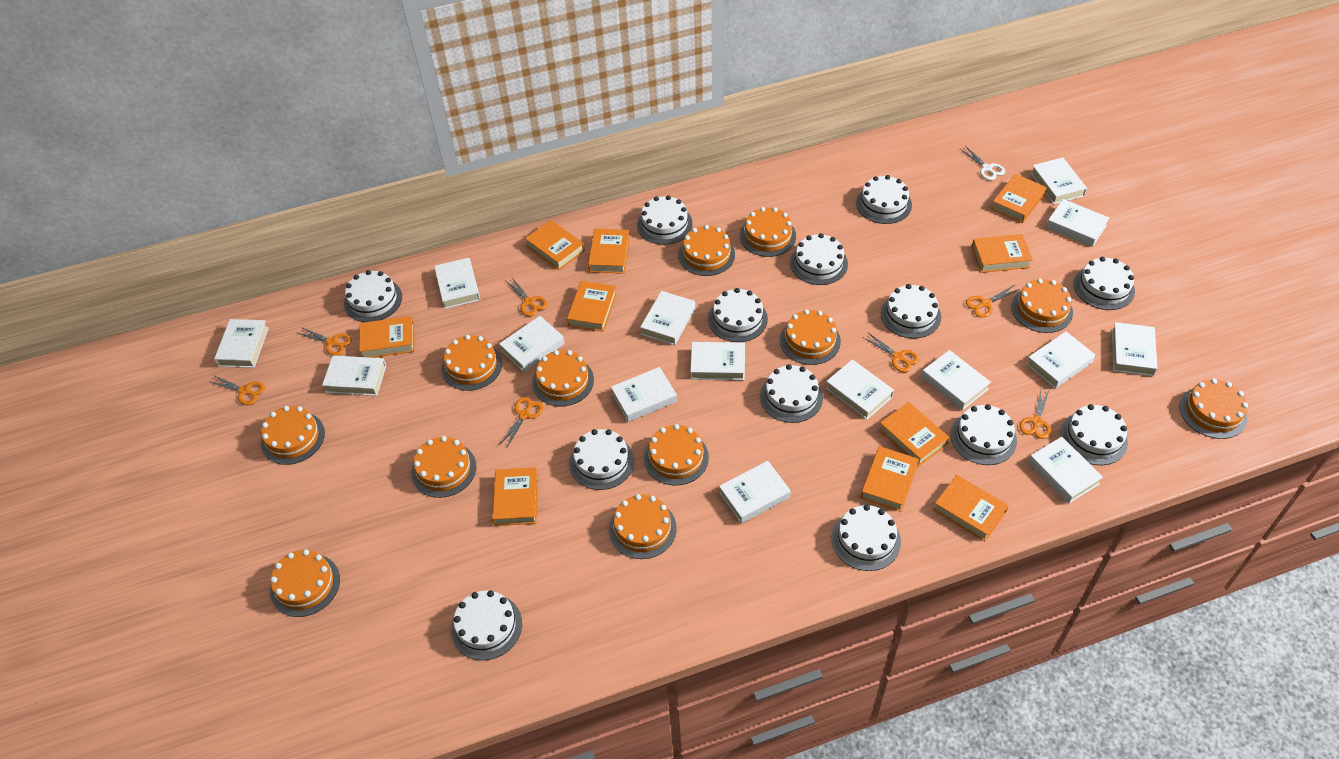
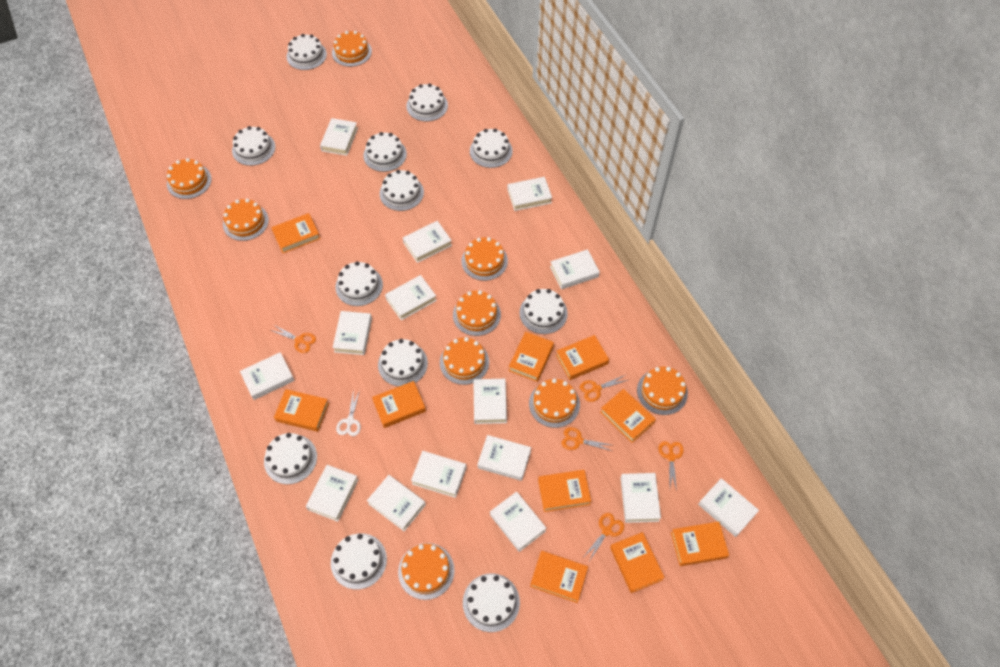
orange cake: [261,406,325,465] [270,549,340,617] [411,436,476,498] [441,335,502,391] [532,350,594,407] [609,494,677,559] [644,424,709,486] [678,225,735,276] [740,207,796,257] [780,309,841,365] [1012,278,1073,333] [1179,378,1248,439] = 12 -> [167,158,212,199] [223,199,269,241] [332,31,372,67] [398,543,455,600] [440,337,489,385] [453,290,501,336] [461,237,508,281] [529,378,580,428] [637,367,688,415] = 9
orange scissors: [208,375,265,405] [297,327,352,356] [499,397,543,449] [506,278,547,316] [863,333,919,372] [966,285,1020,317] [1020,390,1051,439] = 7 -> [271,325,316,353] [561,427,612,451] [580,375,628,402] [585,513,624,561] [659,441,683,491] = 5
white cake: [344,270,402,322] [451,590,522,660] [569,429,634,490] [637,195,692,245] [708,288,768,342] [760,364,823,423] [790,233,848,285] [832,505,901,571] [856,175,912,224] [881,284,941,339] [951,404,1017,465] [1060,404,1128,465] [1074,257,1135,310] = 13 -> [232,126,275,166] [264,433,317,484] [287,34,327,70] [331,533,387,590] [336,261,383,306] [364,132,407,172] [378,339,428,386] [380,170,424,211] [406,84,448,122] [463,573,520,632] [470,128,513,168] [519,289,568,334] = 12

